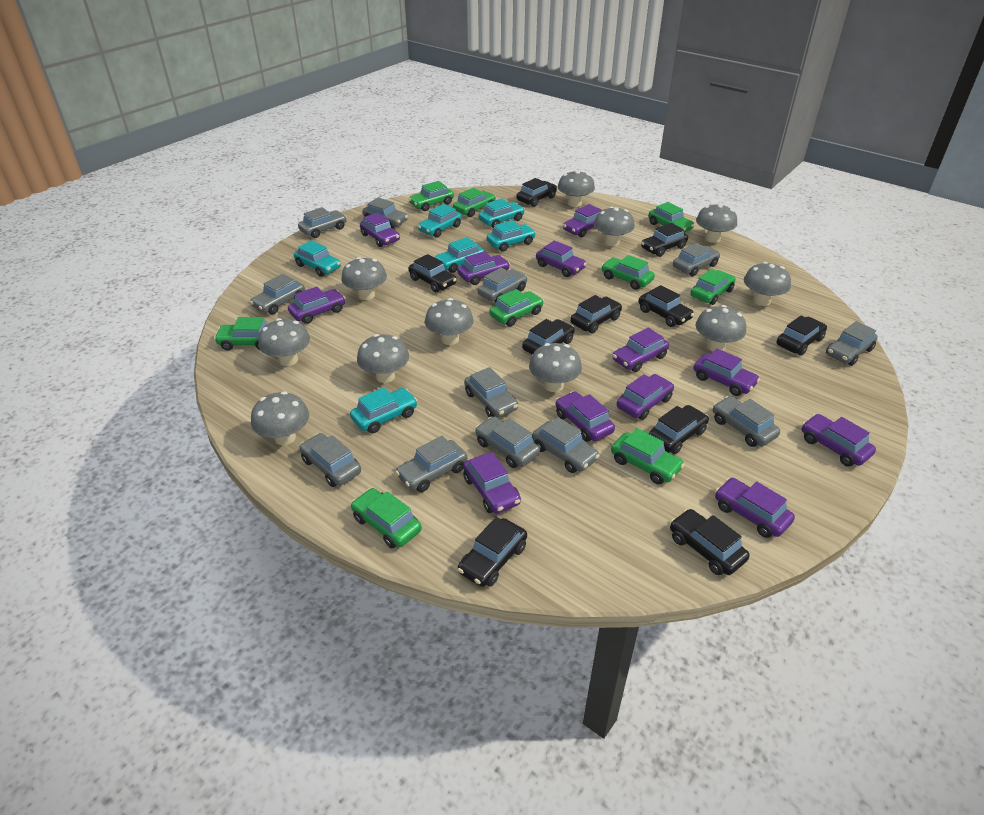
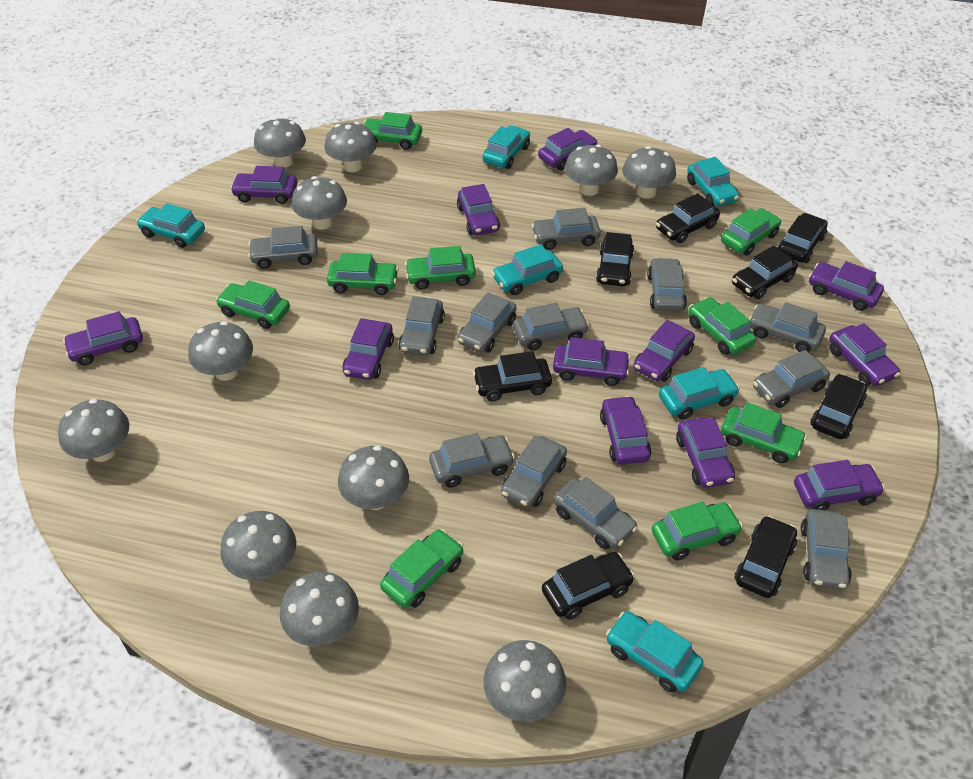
black car: [409,254,457,292] [458,517,527,587] [516,178,557,207] [522,319,574,355] [570,295,622,333] [639,285,694,327] [641,223,688,257] [649,405,709,454] [670,509,750,575] [776,316,827,356] = 10 -> [473,351,552,402] [542,552,635,620] [596,232,634,286] [656,193,720,243] [732,246,798,299] [735,516,797,598] [777,213,828,263] [810,374,867,439] = 8

